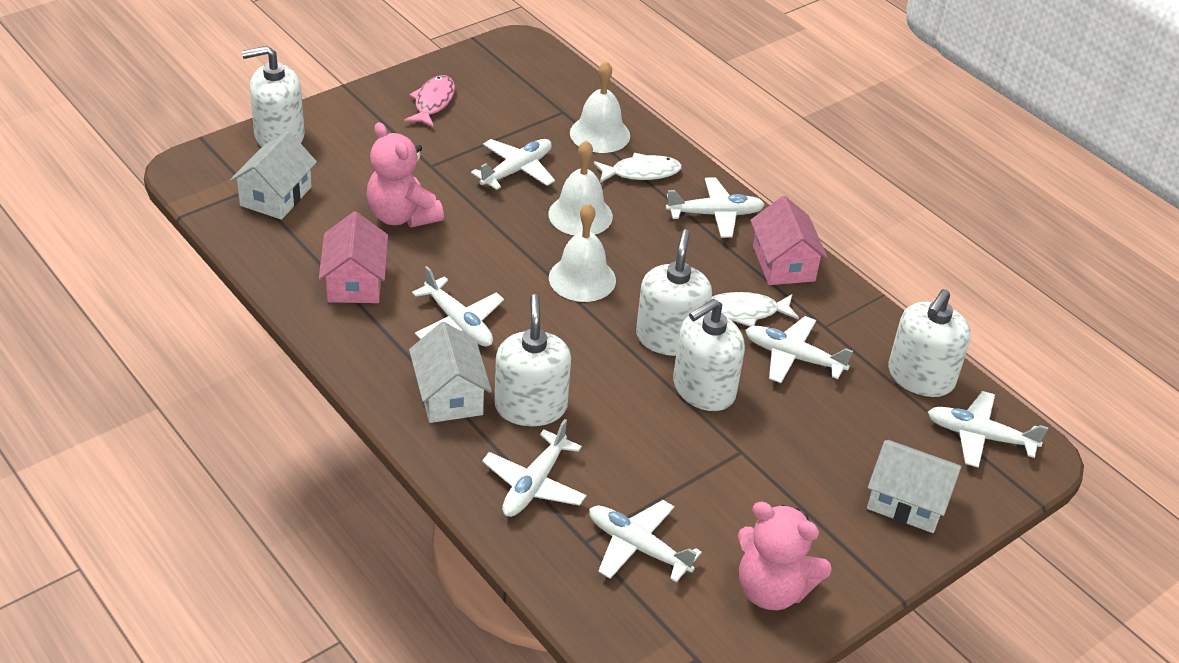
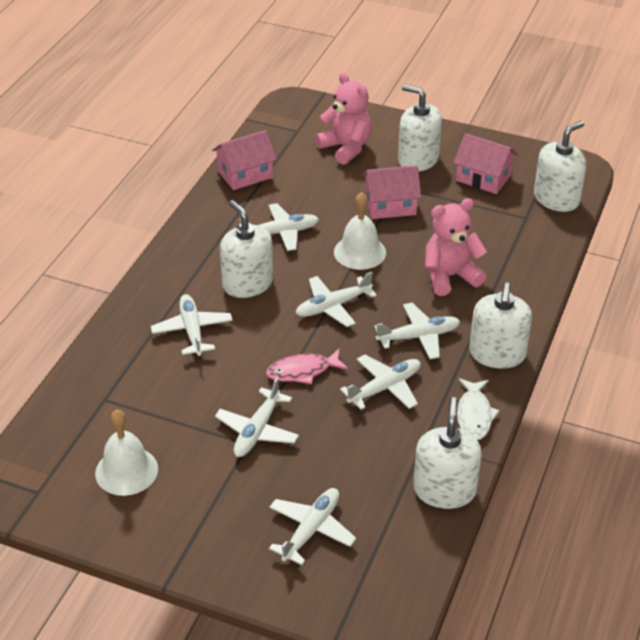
pink house: [319,212,388,303] [750,196,828,285] = 2 -> [212,130,277,190] [362,165,421,219] [453,133,518,194] = 3
white bell: [548,140,613,235] [549,203,616,302] [570,61,630,153] = 3 -> [95,410,158,496] [334,192,386,270] = 2
white fish: [594,153,682,183] [711,292,799,327] = 2 -> [457,378,500,440] = 1
white house: [230,131,317,220] [409,322,492,423] [867,440,962,533] = 3 -> none = 0

